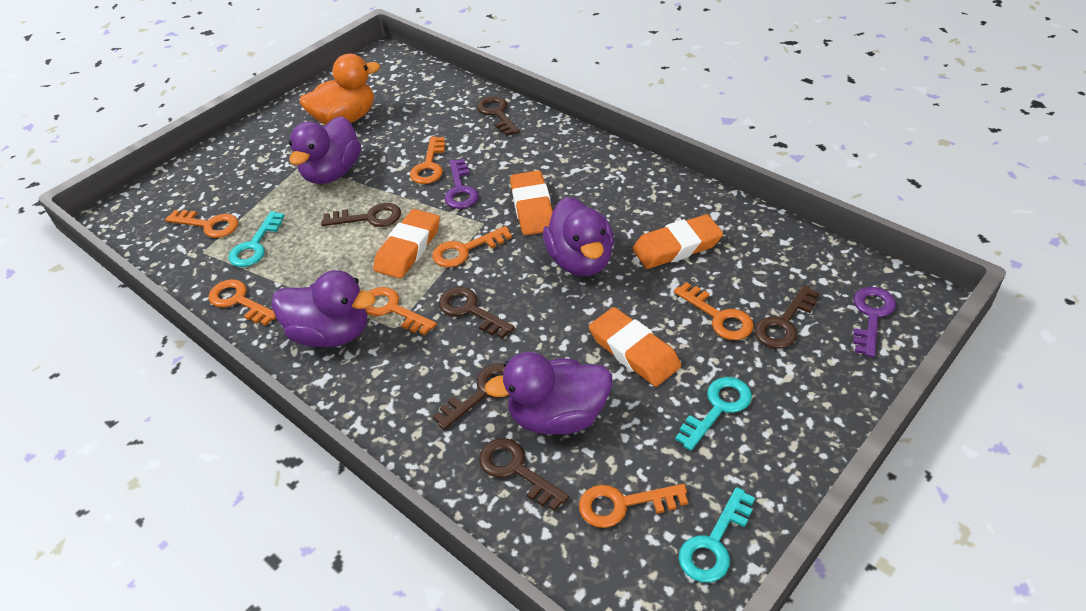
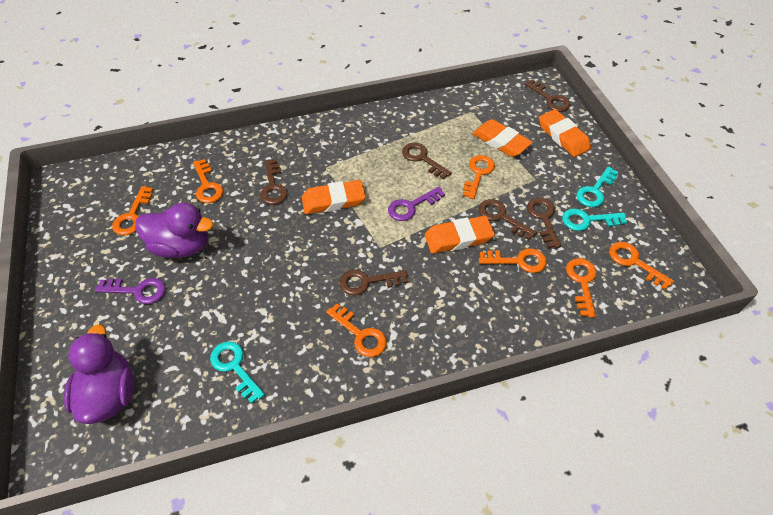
orange duck: [300,54,380,125] = 1 -> none = 0
purple duck: [272,270,375,347] [289,116,361,184] [484,352,612,435] [543,197,614,276] = 4 -> [64,324,134,424] [135,203,214,258] = 2

